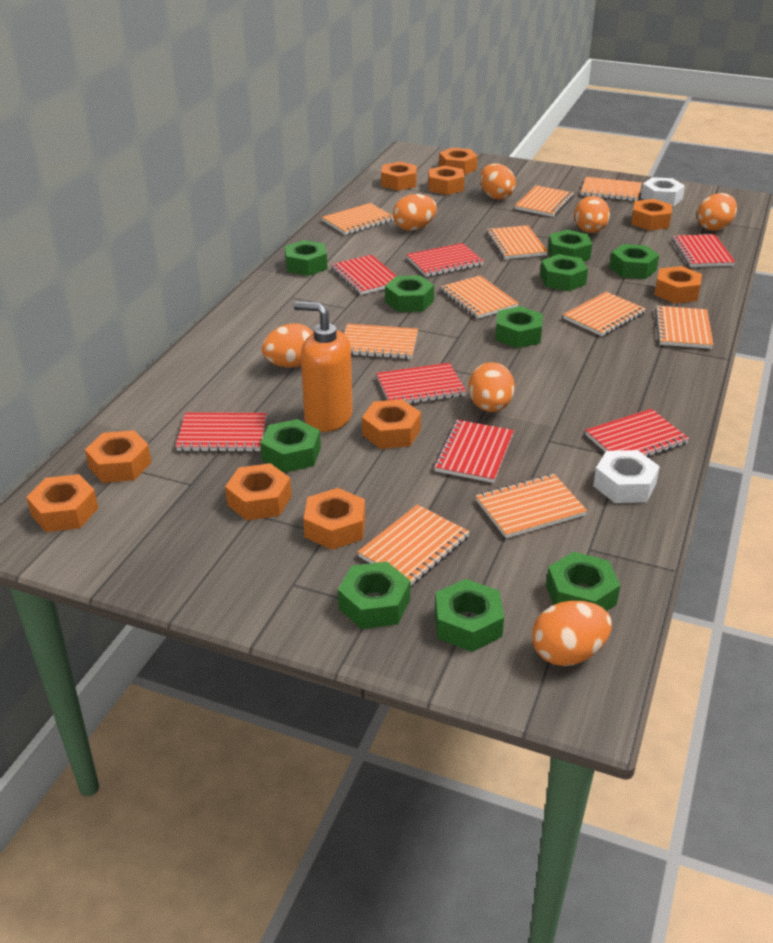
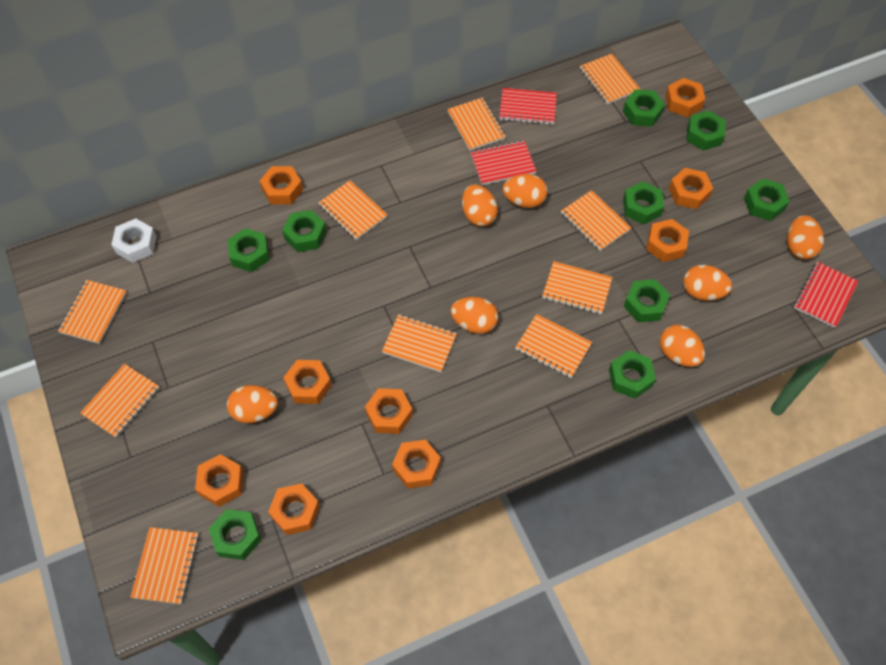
green nut: [261,419,321,473] [285,240,327,276] [338,562,411,629] [385,275,434,312] [435,579,504,652] [495,306,543,348] [540,254,588,291] [546,552,620,611] [548,230,592,261] [610,244,659,279] = 10 -> [209,509,261,560] [227,228,269,272] [282,210,326,252] [609,350,656,399] [623,89,665,127] [623,181,664,224] [624,279,670,322] [686,111,726,151] [744,178,790,221] = 9
orange nut: [26,474,98,532] [85,430,152,483] [225,463,292,520] [303,488,365,550] [362,399,421,449] [381,162,417,191] [428,166,465,195] [439,148,478,175] [631,199,672,231] [654,266,702,304] = 10 -> [195,454,244,507] [260,166,303,205] [268,483,320,535] [283,360,332,404] [365,388,413,434] [392,439,441,489] [646,219,689,262] [665,78,706,117] [669,168,713,209] = 9
orange soap dispenser: [294,301,352,432] = 1 -> none = 0
red notebook: [175,412,267,452] [331,255,396,295] [376,363,466,404] [406,243,484,277] [434,420,514,483] [585,409,689,457] [672,234,735,267] = 7 -> [471,141,537,185] [499,88,557,125] [794,262,858,328] = 3
white nut: [593,450,660,503] [641,177,685,207] = 2 -> [111,219,157,263] = 1

